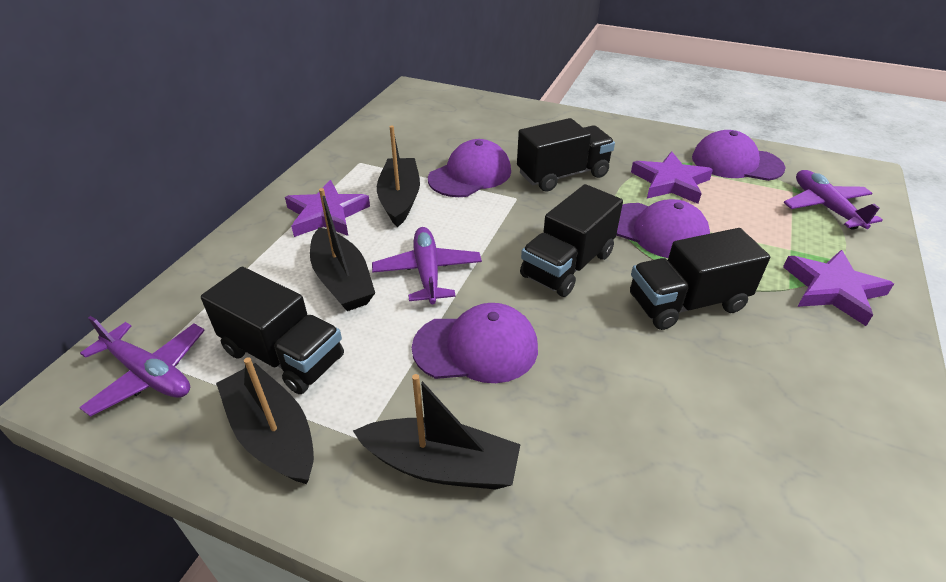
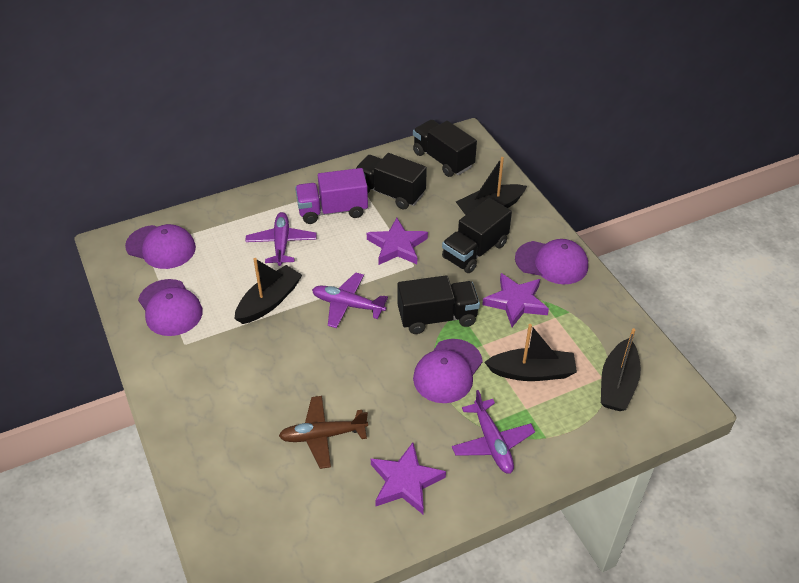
brown plane: none = 0 -> [279,396,368,469] = 1
purple truck: none = 0 -> [295,168,368,224] = 1

